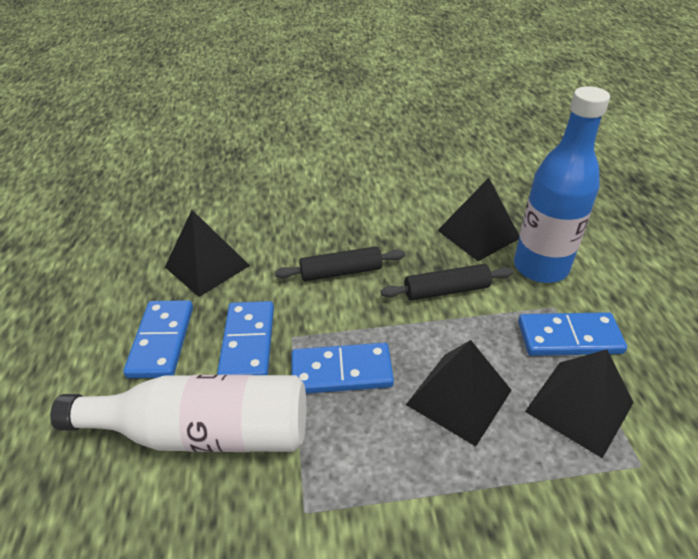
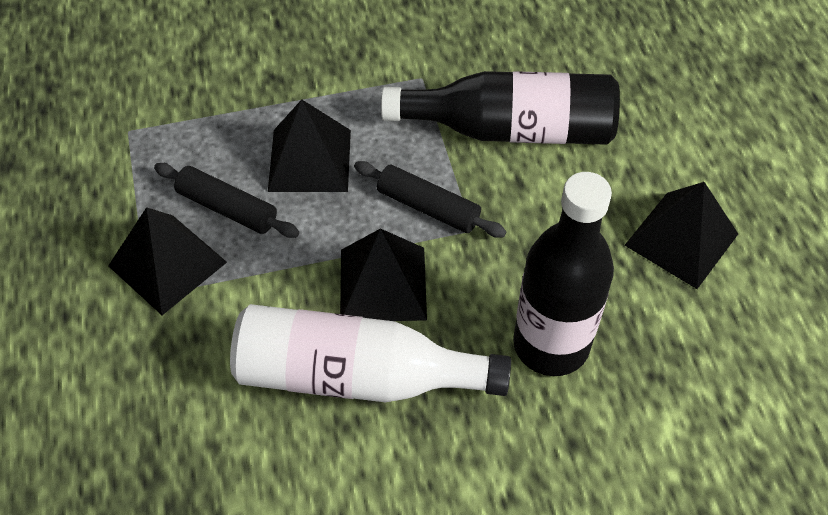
black bottle: none = 0 -> [381,71,620,145] [513,172,614,376] = 2
blue bottle: [514,86,610,283] = 1 -> none = 0
blue domino: [123,300,193,378] [217,301,274,375] [292,343,394,394] [518,312,627,356] = 4 -> none = 0

